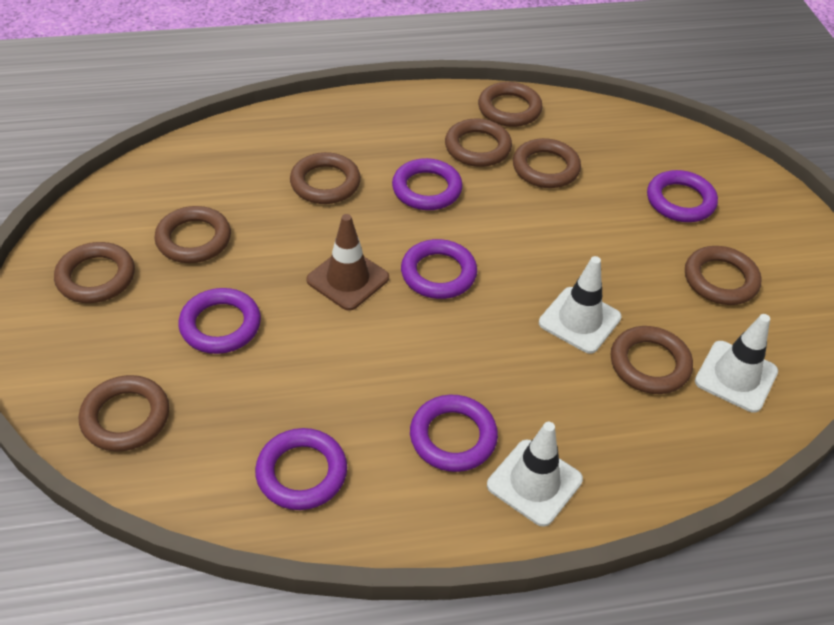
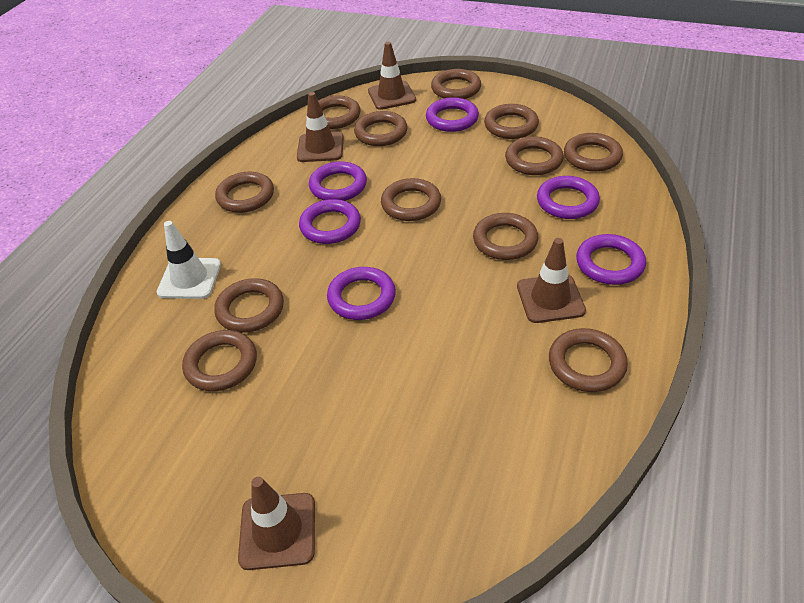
brown ring: [54,242,135,303] [79,375,169,451] [154,206,231,263] [290,152,361,204] [445,118,512,167] [478,82,543,127] [513,138,581,188] [611,326,693,394] [685,246,762,305] = 9 -> [182,330,257,391] [214,278,284,333] [215,172,274,213] [318,95,360,129] [354,111,408,146] [381,178,441,221] [431,69,481,99] [473,213,538,260] [484,104,539,139] [505,136,564,175] [549,328,628,392] [564,133,623,172] = 12
brown traffic cone: [306,214,389,311] = 1 -> [238,477,315,570] [297,92,344,162] [368,42,416,110] [517,238,586,323] = 4
white traffic cone: [487,422,583,527] [539,256,622,353] [695,314,778,413] = 3 -> [156,221,221,299] = 1

